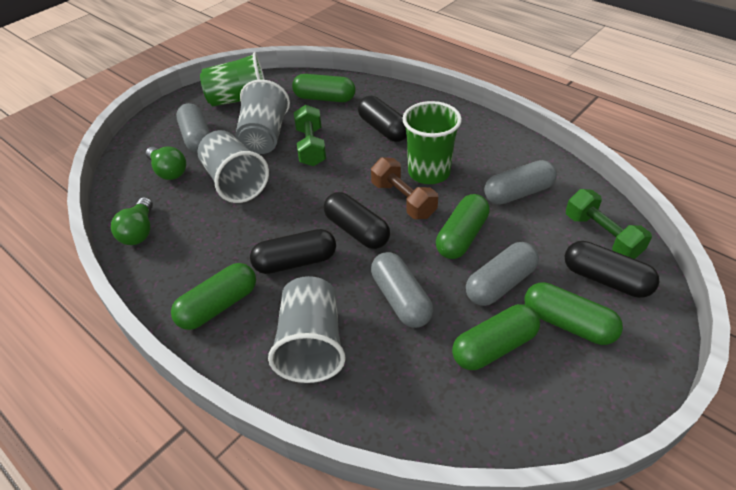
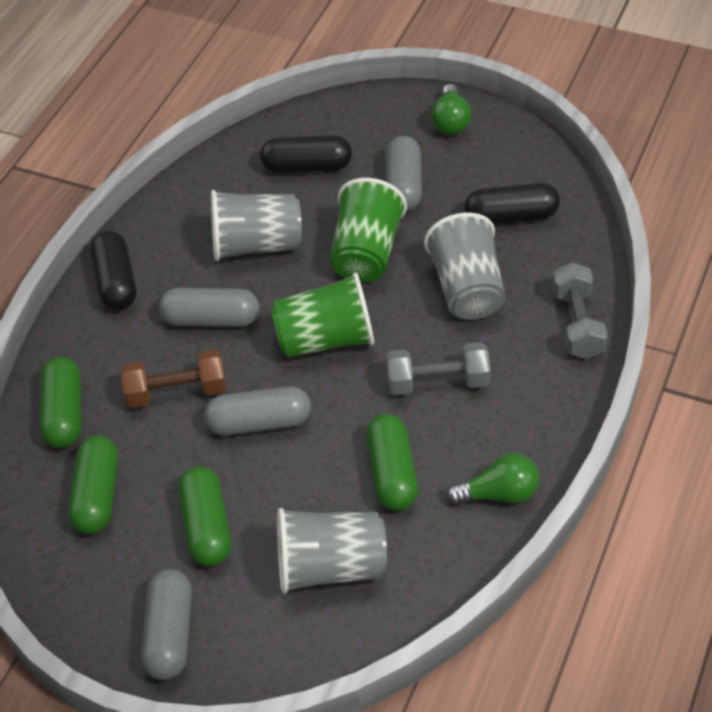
black capsule: [250,229,336,274] [324,192,390,249] [358,96,407,142] [565,241,659,298] = 4 -> [90,230,136,310] [260,135,352,173] [465,183,560,224] = 3
green capsule: [171,263,256,330] [292,74,355,102] [436,194,490,259] [452,304,540,370] [524,282,623,345] = 5 -> [40,357,81,448] [68,435,118,534] [178,466,231,566] [366,414,418,511] = 4
green dumbbell: [294,105,326,166] [566,189,652,259] = 2 -> none = 0
grey dumbbell: none = 0 -> [386,342,491,395] [552,262,608,359] = 2

